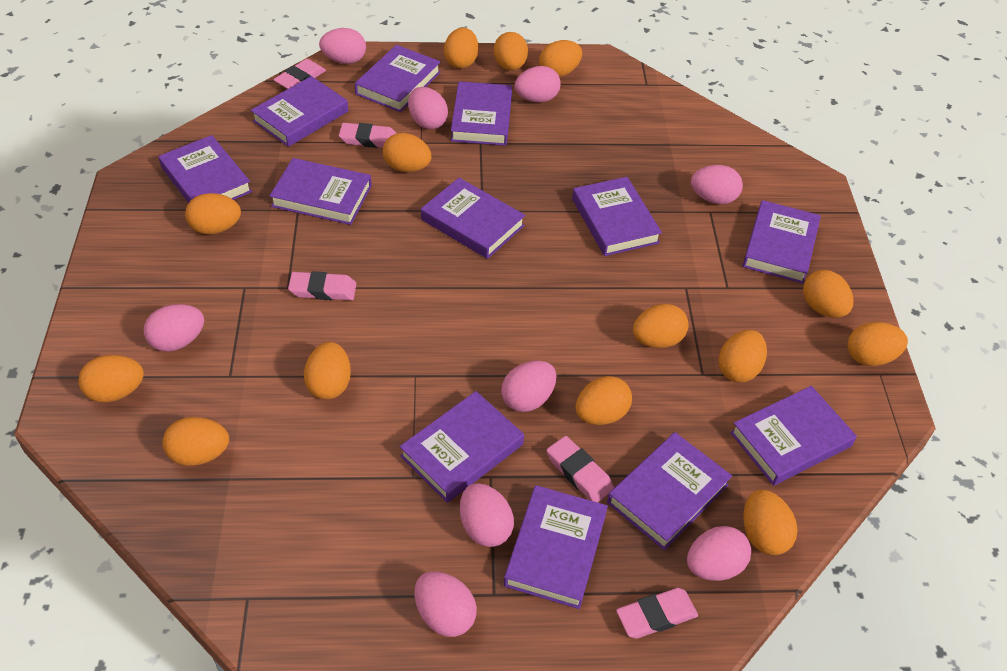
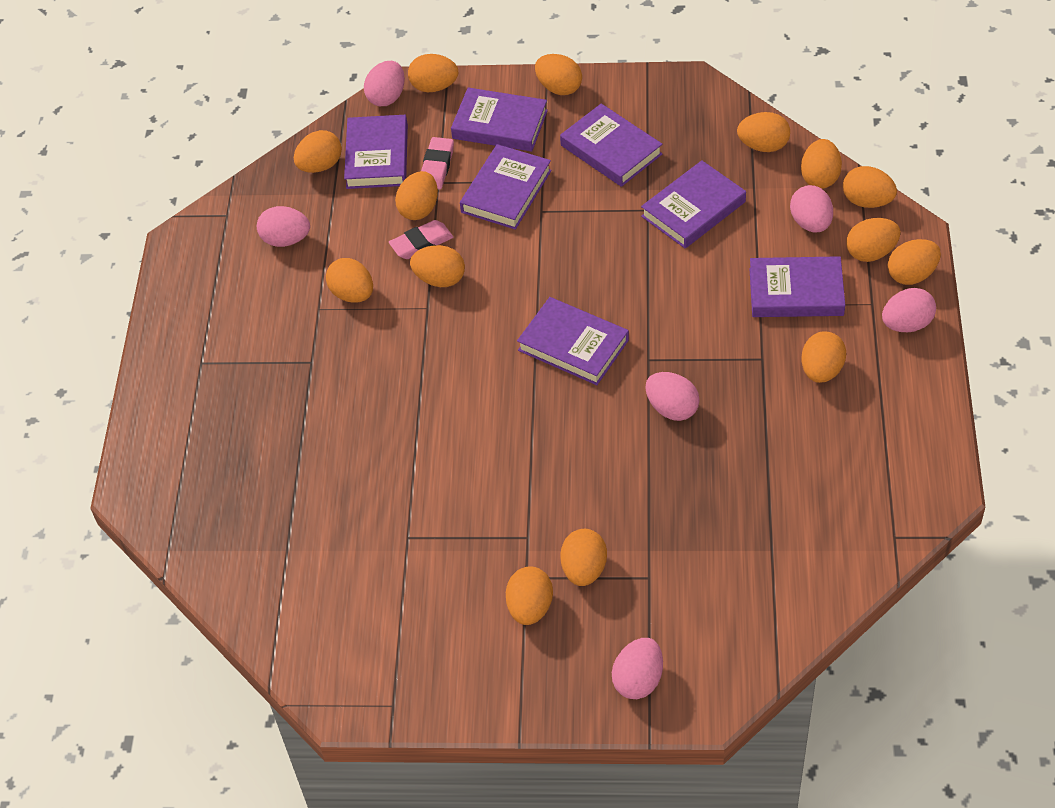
pink egg: [144,304,204,352] [319,28,366,64] [408,87,448,129] [414,571,477,637] [460,483,514,547] [501,361,557,412] [514,66,561,103] [687,526,751,581] [691,165,743,204] = 9 -> [257,206,310,247] [364,61,405,106] [612,638,663,699] [645,372,700,421] [790,185,833,233] [882,288,936,332] = 6
pink eraser: [273,59,326,89] [288,271,356,300] [339,123,397,148] [547,436,614,502] [616,588,698,639] = 5 -> [389,220,453,259] [421,137,454,189] = 2
purple book: [158,135,252,203] [251,76,348,147] [270,158,372,225] [354,45,441,112] [399,391,524,503] [421,178,525,259] [451,81,512,146] [504,485,608,609] [572,177,662,256] [607,432,732,550] [730,386,857,486] [743,200,821,283] = 12 -> [344,115,408,189] [451,88,548,152] [460,144,552,230] [517,297,629,385] [560,104,662,187] [641,160,746,248] [749,256,845,317] = 7

